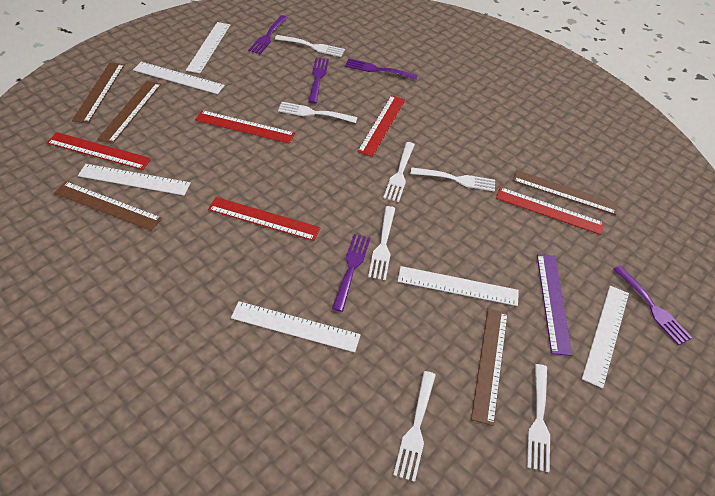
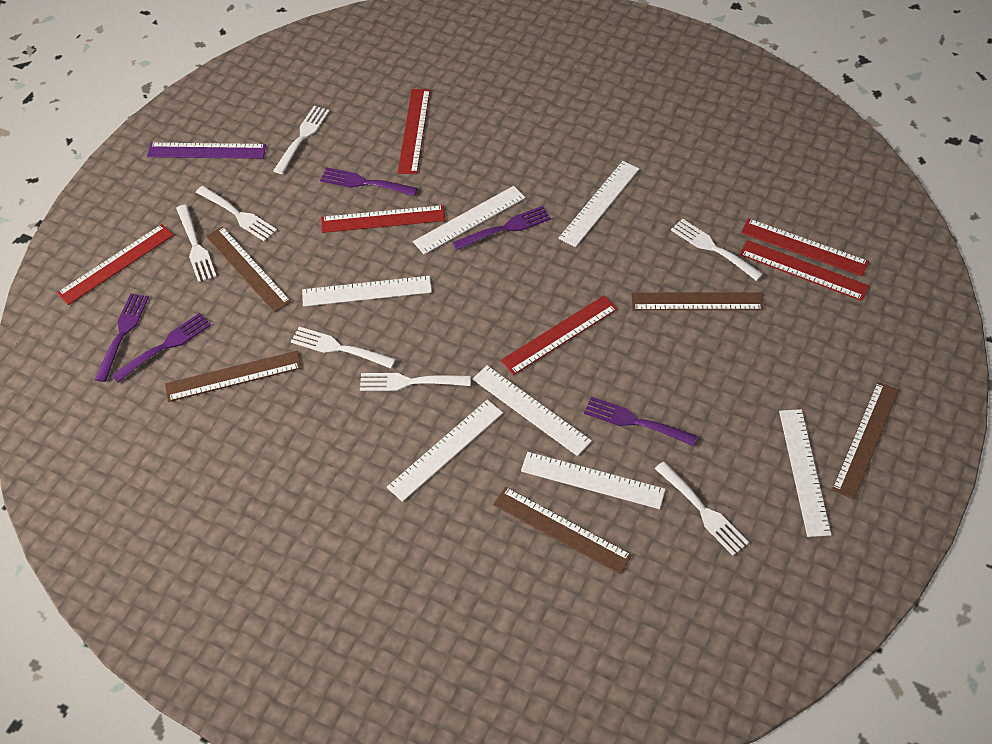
red ruler: [47,132,151,170] [195,110,295,144] [208,197,321,241] [357,95,405,157] [496,187,604,235] = 5 -> [57,224,174,305] [321,205,445,233] [398,89,430,174] [500,296,617,375] [740,240,869,301] [741,218,869,276] = 6
white ruler: [78,164,191,195] [133,62,225,94] [186,22,230,73] [231,301,361,352] [398,266,519,306] [582,286,629,388] = 6 -> [302,276,432,307] [387,400,503,502] [413,186,525,254] [473,365,592,456] [521,452,665,509] [558,161,639,247] [779,409,831,537] = 7

